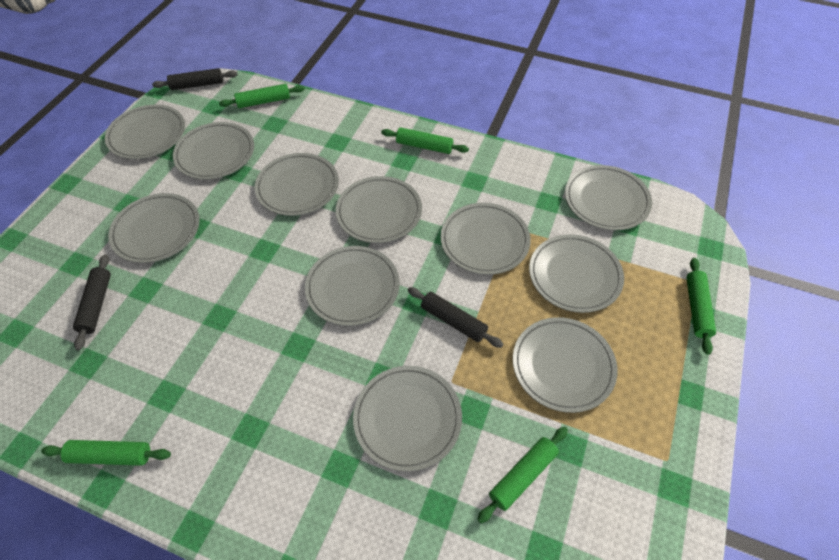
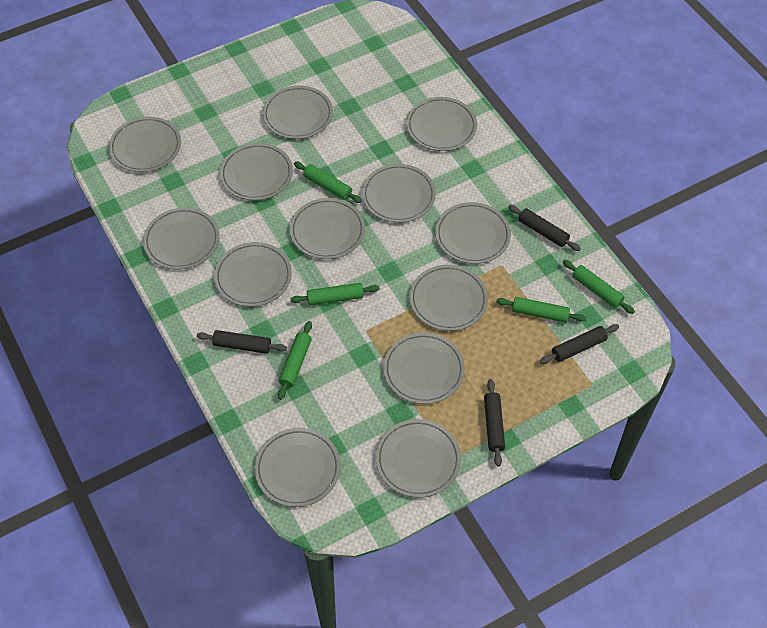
black rolling pin: [73,254,111,350] [152,68,238,90] [408,287,503,348] = 3 -> [197,330,287,354] [484,379,505,467] [508,205,581,251] [540,324,619,364] = 4
grey plate: [105,105,185,159] [108,193,200,263] [173,122,254,180] [255,153,339,216] [305,246,400,326] [336,176,422,243] [353,366,462,472] [440,203,531,275] [513,317,618,413] [529,234,624,313] [565,165,652,230] = 11 -> [109,117,181,172] [143,207,219,270] [214,242,292,307] [220,143,293,200] [255,428,341,507] [263,85,333,139] [290,198,365,259] [362,164,436,223] [376,419,461,498] [383,332,465,404] [406,97,477,151] [410,265,488,331] [435,202,511,264] = 13

